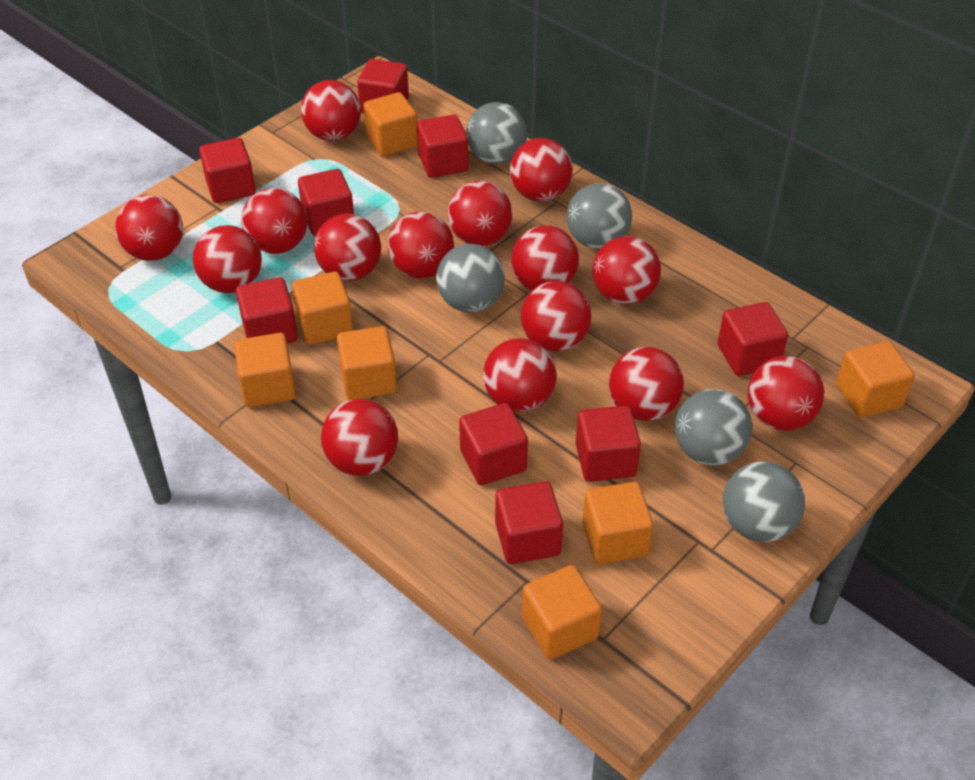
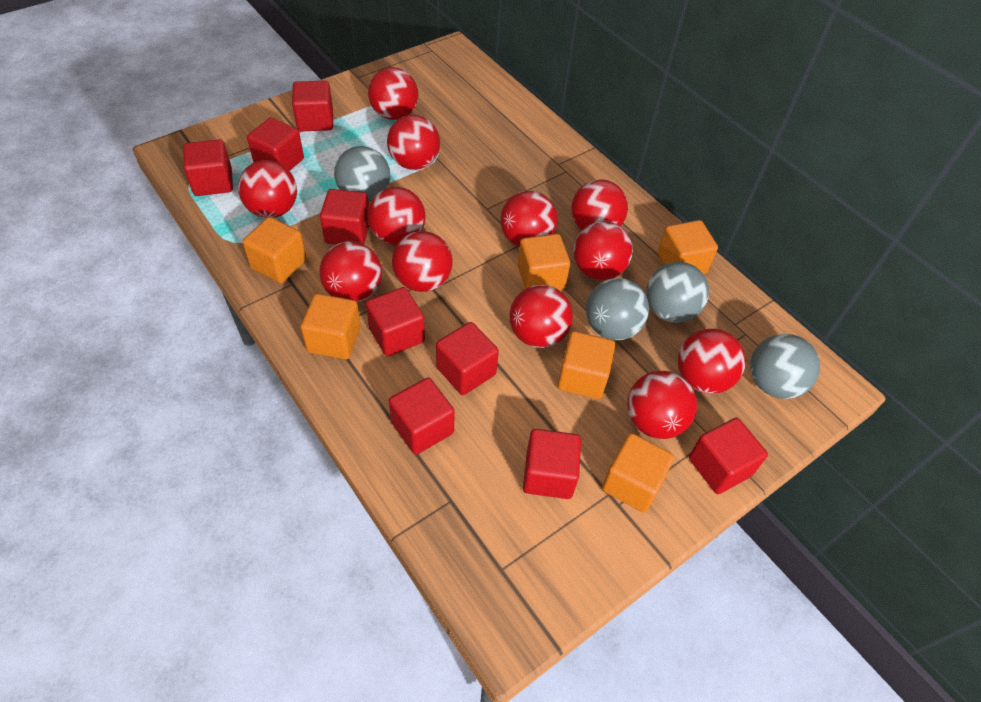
grey ball: [436,244,505,313] [466,102,527,164] [567,183,632,249] [675,389,752,465] [723,462,805,542] = 5 -> [334,146,390,202] [586,278,649,340] [646,262,709,323] [750,334,820,399] = 4
orange cube: [234,333,296,407] [292,272,353,345] [337,326,397,400] [363,92,418,156] [522,565,602,659] [582,482,654,564] [836,341,914,418] = 7 -> [242,217,306,283] [301,294,361,359] [518,234,570,290] [558,331,615,399] [602,433,674,513] [658,220,718,274] = 6
red ball: [115,195,183,261] [193,225,262,293] [241,188,308,254] [301,80,361,141] [314,214,381,281] [321,399,398,476] [387,211,454,279] [448,181,513,246] [483,338,557,412] [510,138,573,202] [511,225,579,290] [521,281,591,352] [592,236,661,304] [609,347,684,421] [748,356,824,431] = 15 -> [238,160,297,218] [319,241,382,302] [367,187,426,245] [368,67,419,120] [387,115,440,170] [392,231,453,292] [500,191,558,247] [509,285,573,348] [571,179,628,230] [573,221,633,280] [627,371,697,439] [678,329,746,394] = 12

